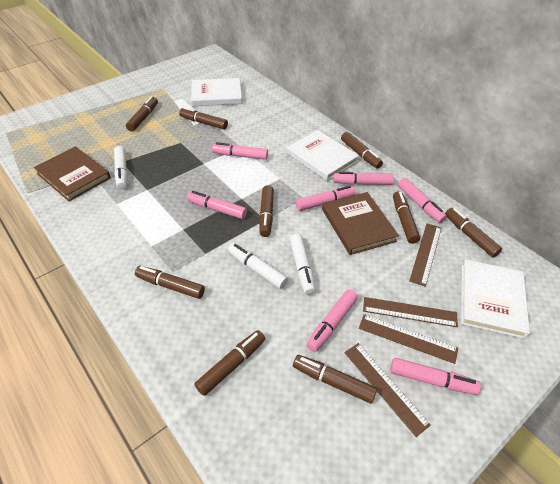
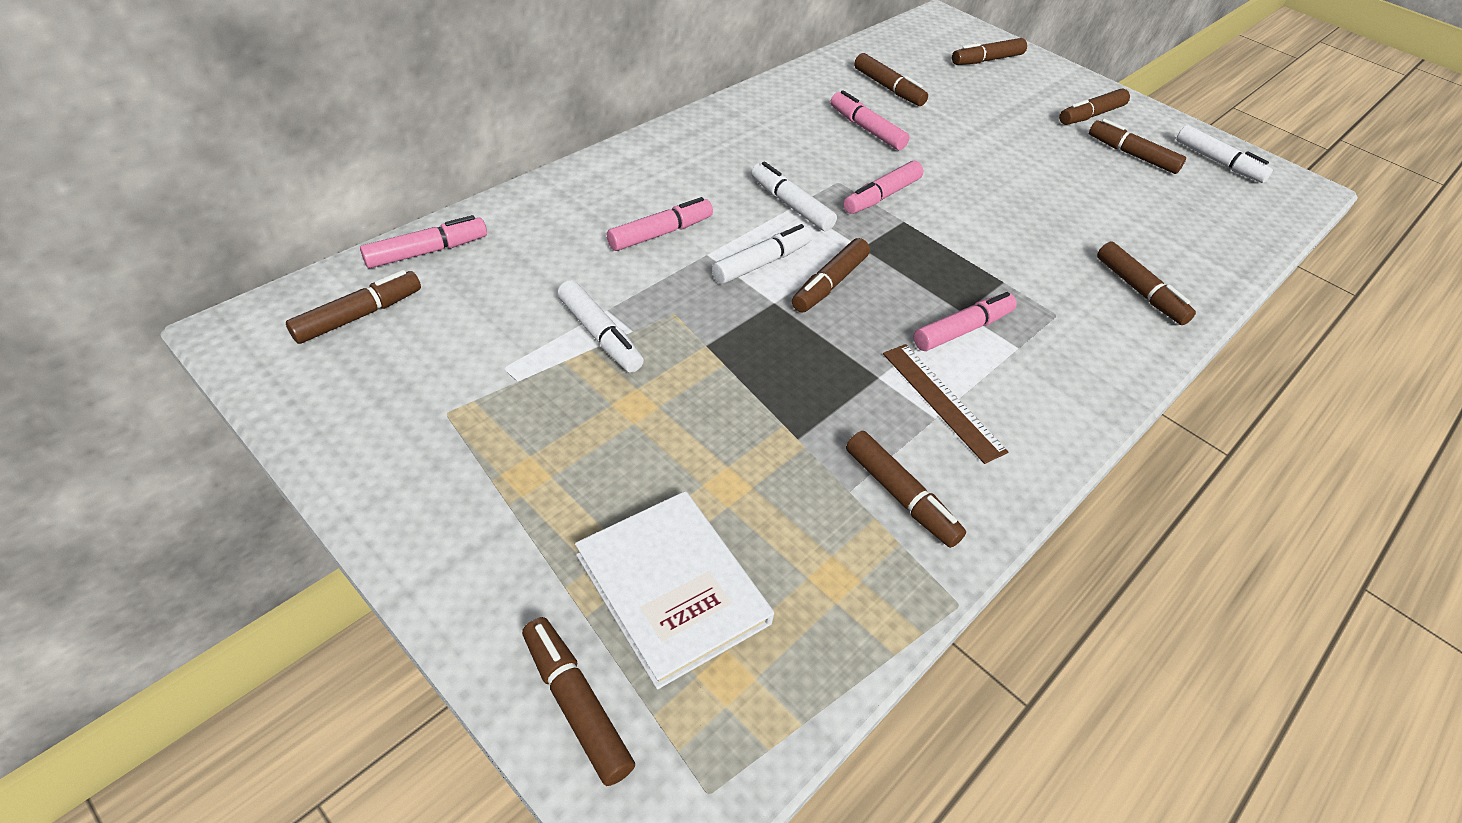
brown book: [34,147,111,201] [322,192,399,255] = 2 -> none = 0
brown ruler: [344,343,431,437] [359,314,458,364] [363,297,458,327] [409,223,441,287] = 4 -> [883,344,1008,464] = 1
pink marker: [187,191,247,219] [212,142,268,160] [296,186,356,211] [306,289,358,352] [333,172,394,185] [390,358,481,395] [398,178,447,223] = 7 -> [360,215,487,268] [607,197,713,251] [831,90,909,150] [843,161,923,214] [913,292,1017,351] = 5
white book: [191,78,242,106] [287,130,359,181] [461,259,530,339] = 3 -> [575,491,774,690] = 1
white marker: [114,146,128,189] [228,243,288,289] [290,234,316,295] = 3 -> [557,280,644,373] [712,224,812,284] [751,161,837,231] [1176,125,1273,183] = 4

